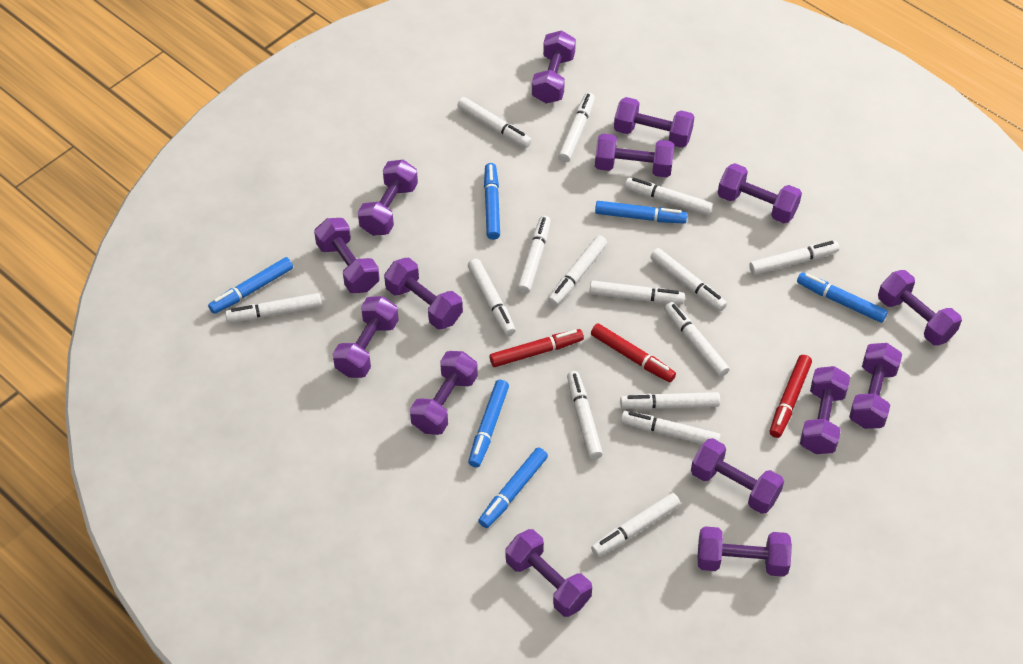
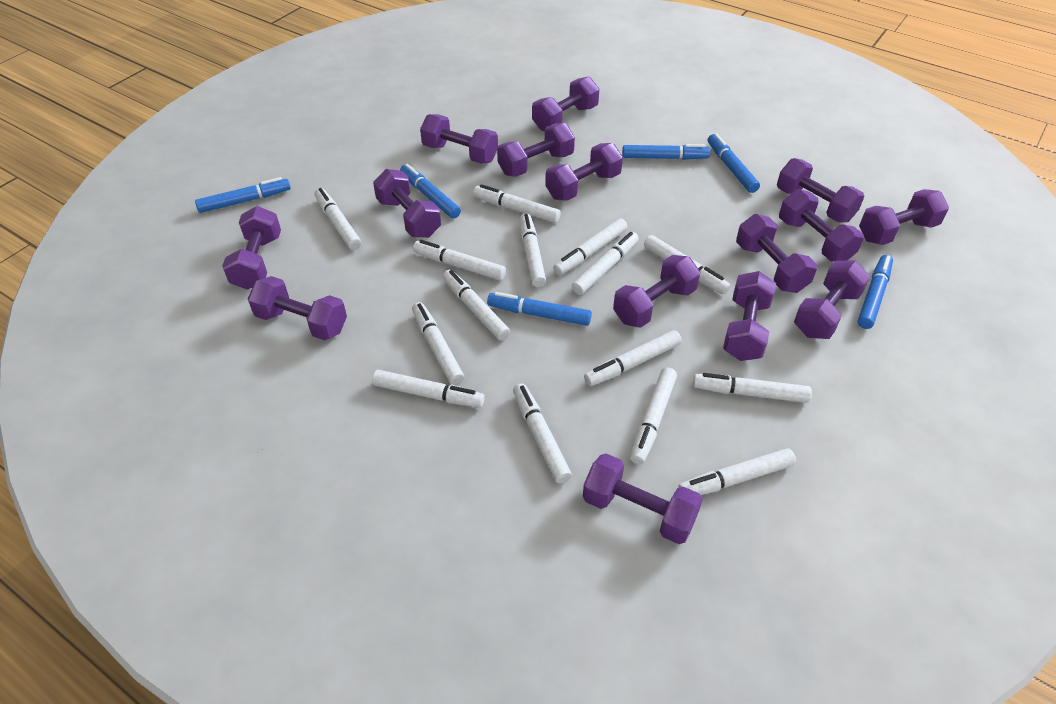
red marker: [490,329,584,367] [591,323,676,382] [769,355,812,438] = 3 -> none = 0

